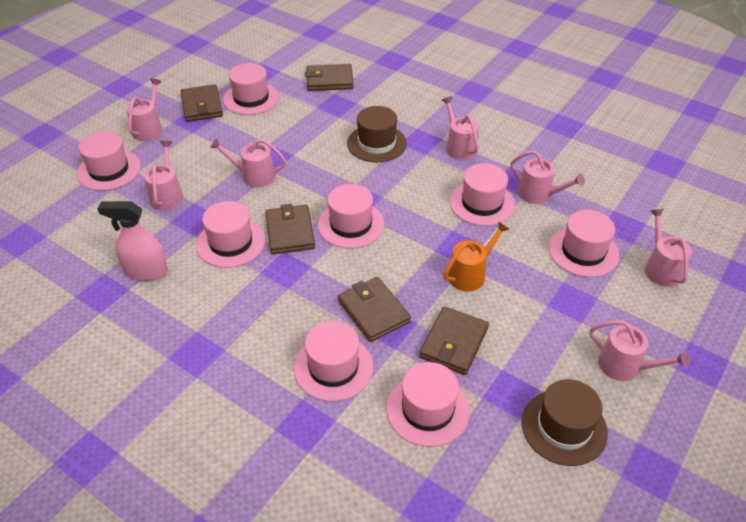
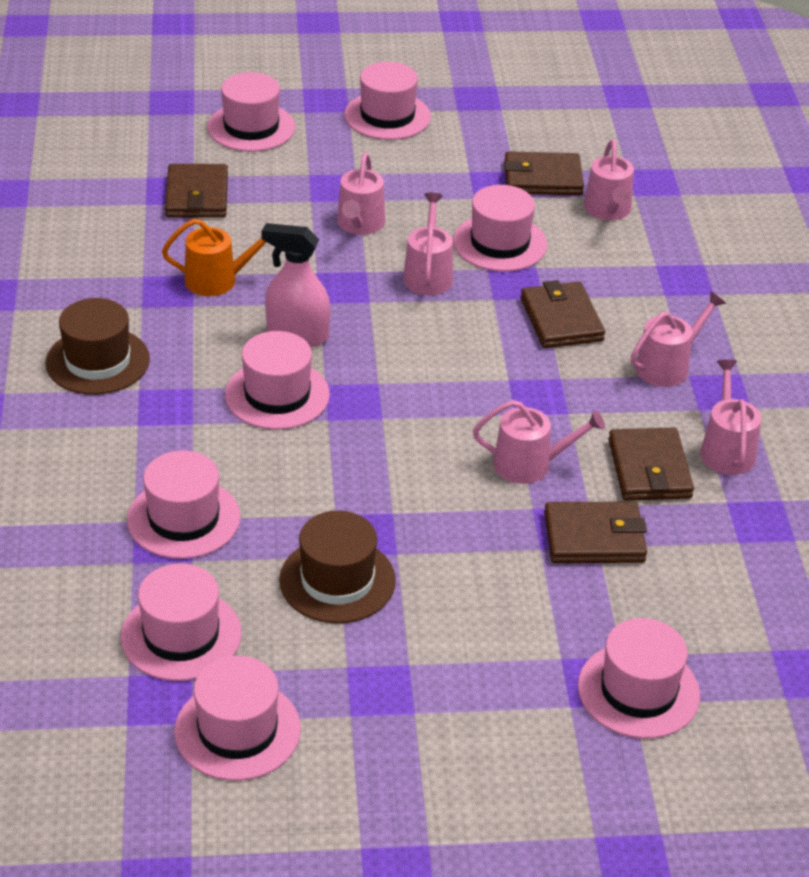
pink watering can: [126,78,163,141] [144,140,184,211] [210,138,286,188] [442,96,479,160] [511,150,585,204] [590,320,689,381] [645,209,692,287] = 7 -> [337,153,385,235] [403,192,453,295] [473,400,605,484] [584,139,634,220] [631,291,726,387] [700,359,762,475] = 6

